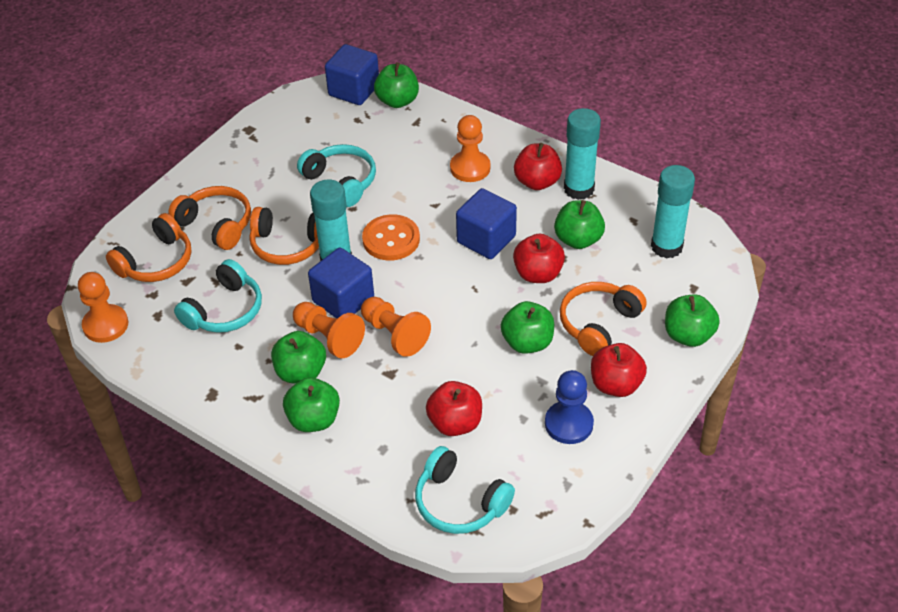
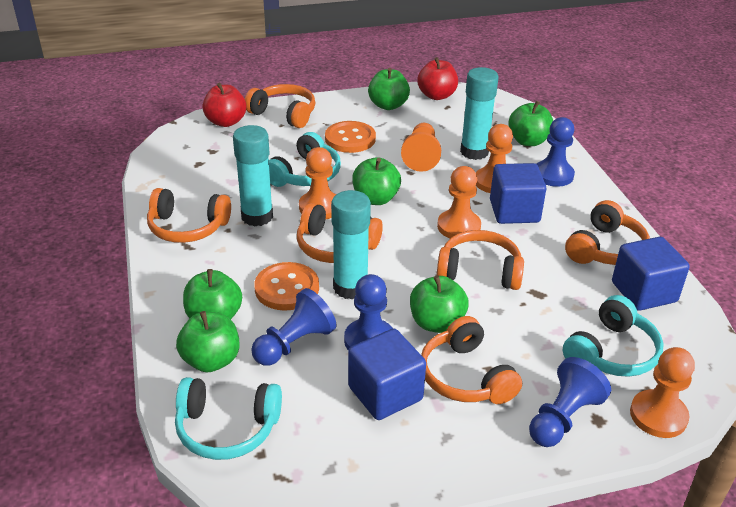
blue pawn: [545,370,594,444] = 1 -> [251,288,337,366] [344,274,393,350] [529,357,611,447] [537,117,575,187] = 4
orange button: [362,214,420,261] = 1 -> [254,262,319,311] [325,121,376,153] = 2
orange headphones: [106,213,191,282] [168,186,251,250] [249,207,319,265] [560,282,647,356] = 4 -> [147,188,231,243] [245,84,315,128] [297,203,383,263] [421,316,522,404] [437,230,524,290] [565,200,650,265] = 6
orange pawn: [78,272,128,343] [293,302,365,358] [361,297,431,357] [450,115,490,182] = 4 -> [299,147,336,220] [401,123,441,172] [437,166,481,238] [476,124,513,193] [630,347,695,438] = 5
red apple: [426,381,482,436] [513,234,565,283] [514,143,562,190] [591,343,647,397] = 4 -> [202,82,246,127] [417,57,458,100] = 2

